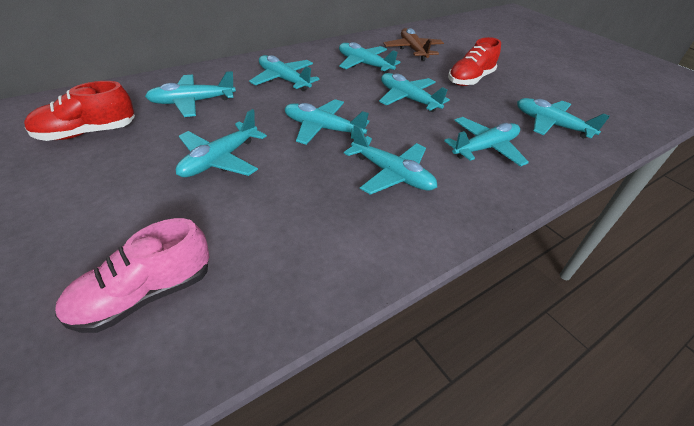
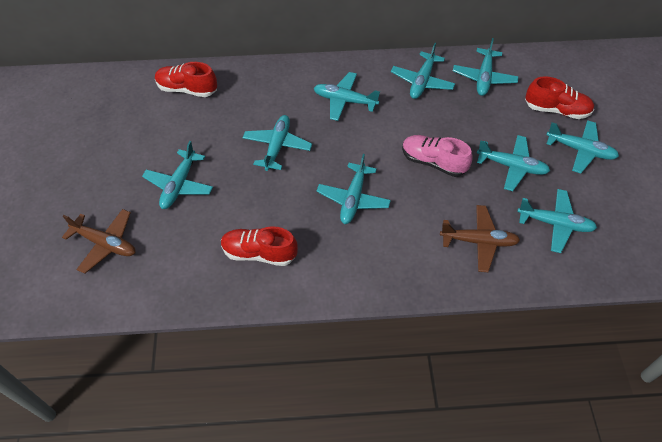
brown plane: [383,28,444,61] = 1 -> [62,209,136,274] [440,205,520,272] = 2
red shoe: [24,81,135,141] [448,37,501,86] = 2 -> [155,62,217,97] [221,226,298,266] [525,76,594,119] = 3

